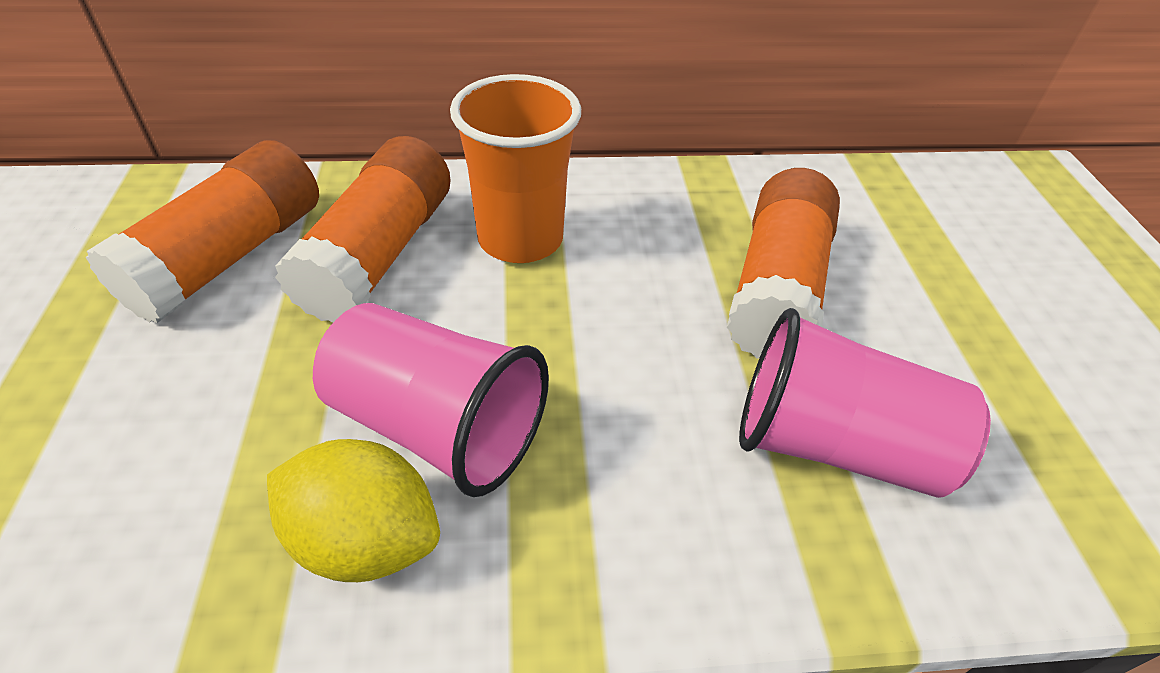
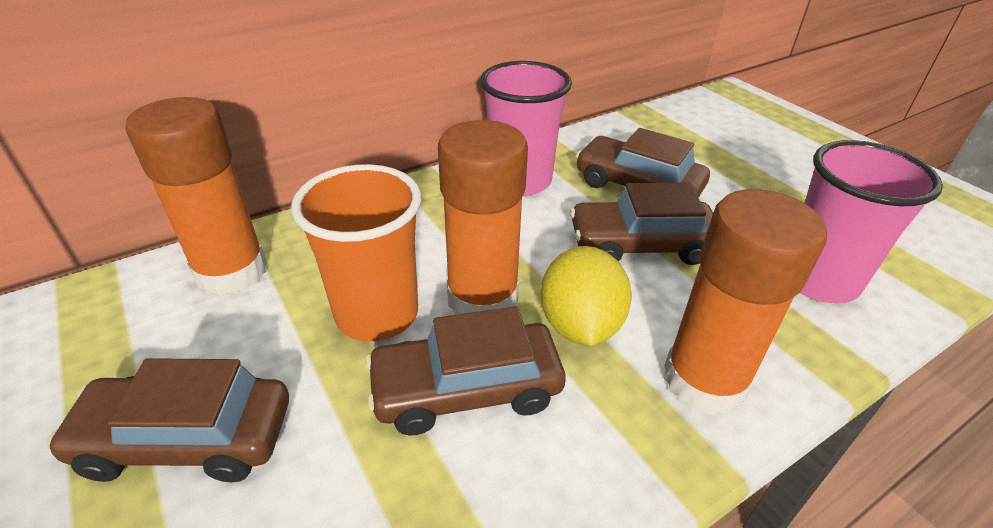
brown car: none = 0 -> [46,358,289,482] [365,306,566,436] [570,183,713,265] [576,128,710,198] = 4

